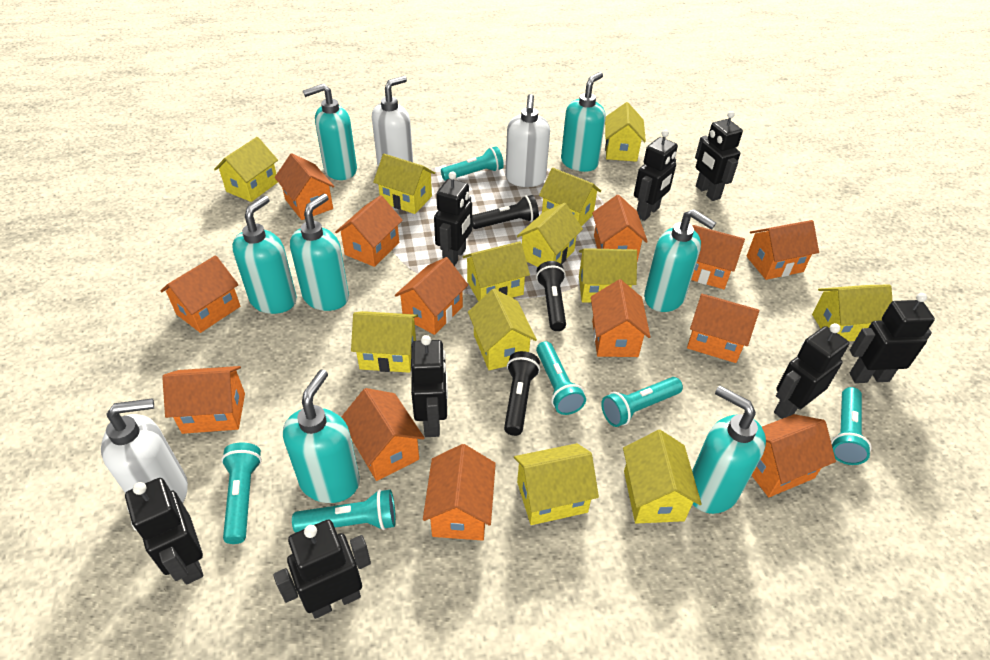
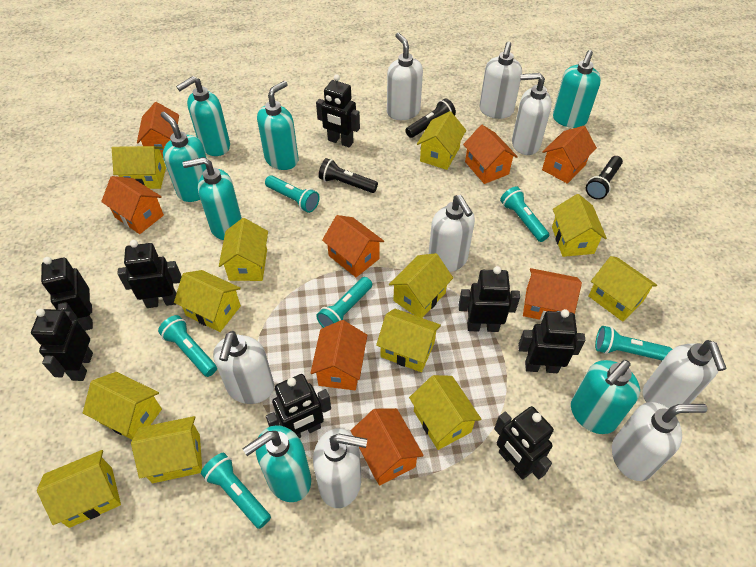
orange house: [161,255,240,333] [162,366,245,434] [275,153,335,220] [335,195,403,267] [341,388,425,481] [394,257,468,335] [423,444,496,541] [591,279,650,357] [592,195,648,261] [687,294,759,363] [691,225,745,289] [746,220,819,280] [752,414,836,497] = 13 -> [101,176,164,234] [137,102,179,157] [310,320,367,390] [322,215,384,277] [351,408,424,486] [463,125,518,184] [523,268,582,321] [542,126,597,184] = 8
white soap dispenser: [101,398,188,503] [372,76,413,167] [505,94,550,187] = 3 -> [213,331,274,404] [313,428,367,508] [387,33,423,120] [428,195,475,272] [479,41,522,119] [512,73,552,155] [612,402,707,481] [643,340,727,408] = 8

